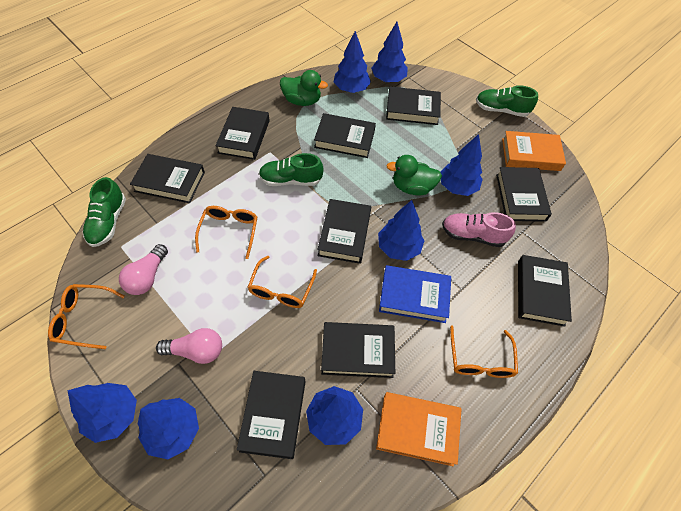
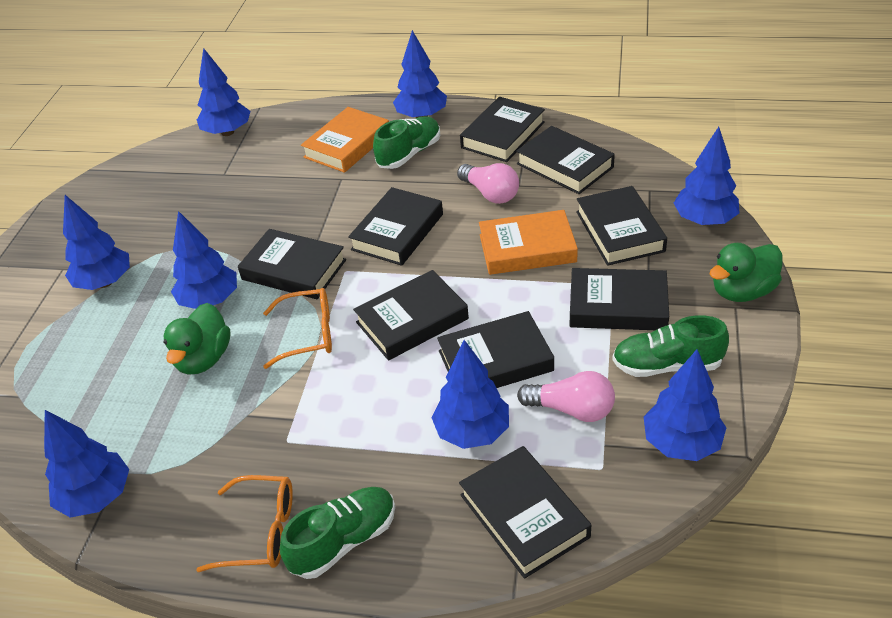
blue book: [379,265,451,323] = 1 -> none = 0
blue tree: [67,383,137,443] [138,398,199,459] [306,386,363,445] [334,31,371,93] [371,22,408,83] [378,200,424,261] [440,134,483,196] = 7 -> [44,410,129,518] [63,195,130,290] [171,211,237,309] [197,48,250,136] [393,30,447,118] [431,340,509,449] [644,349,726,461] [674,127,740,225] = 8
orange glasses: [48,284,125,349] [195,206,257,259] [247,256,317,308] [450,325,518,378] = 4 -> [196,475,293,572] [263,288,332,369] = 2
pink shoe: [442,212,516,247] = 1 -> none = 0

